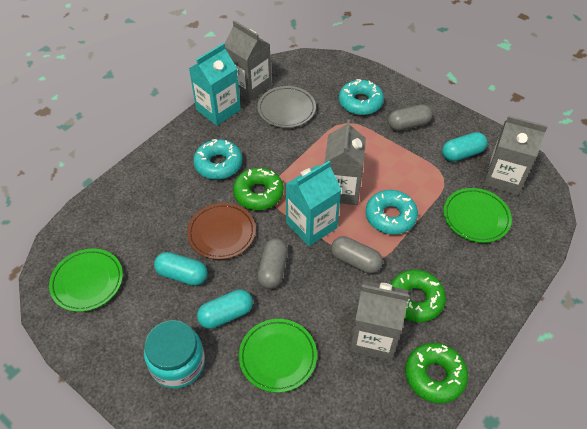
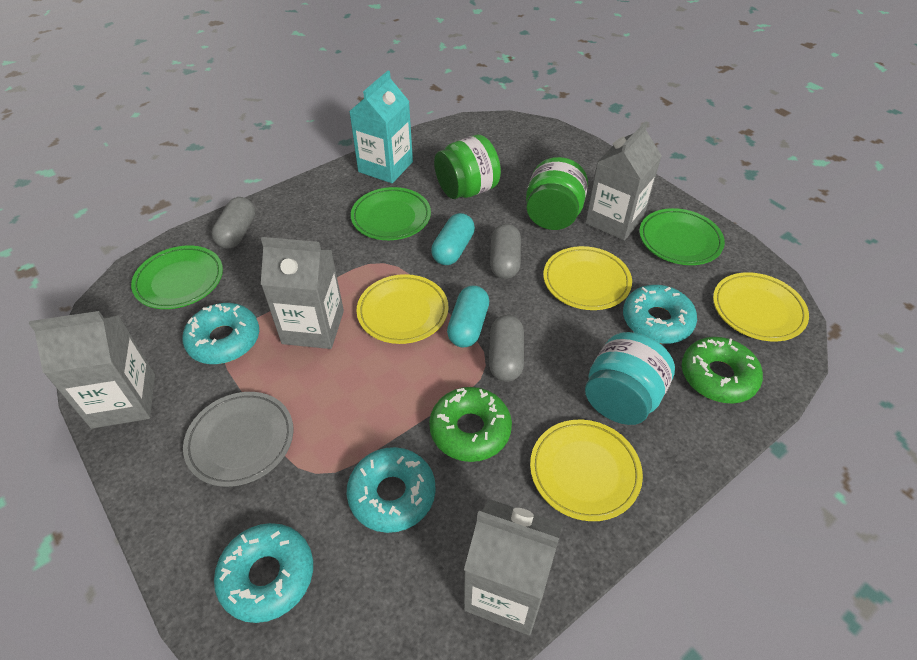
brown plate: [187,203,256,260] = 1 -> none = 0
green donut: [233,168,284,210] [391,270,446,322] [405,343,468,403] = 3 -> [429,387,512,462] [682,337,763,404] = 2
green jar: none = 0 -> [434,135,501,199] [526,157,588,230] = 2
turquoise capsule: [154,252,207,286] [197,289,253,329] [442,132,487,162] = 3 -> [431,213,475,265] [447,286,489,348] = 2
turquoise carton: [189,43,241,126] [285,161,342,246] = 2 -> [349,71,413,183] = 1
turquoise donut: [193,139,242,179] [339,79,384,115] [366,190,418,235] = 3 -> [182,303,259,364] [214,523,313,623] [347,447,436,533] [623,285,697,344] = 4
yellow plate: none = 0 -> [357,274,449,344] [530,420,643,521] [543,246,632,310] [713,272,809,341] = 4

